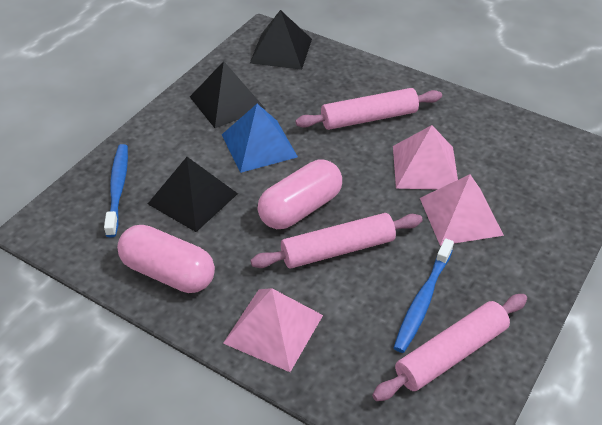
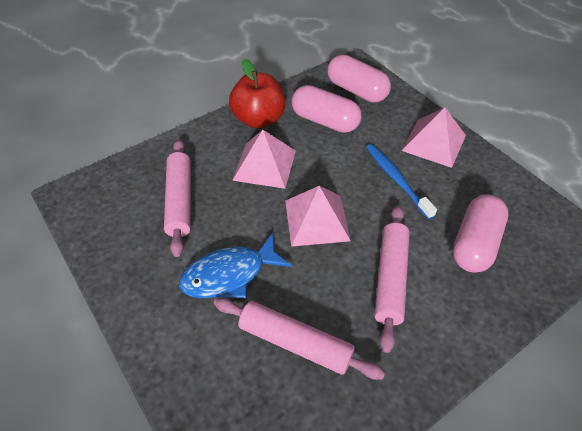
black pyramid: [148,157,238,232] [190,61,265,128] [250,10,312,70] = 3 -> none = 0
blue fish: none = 0 -> [179,233,291,299] = 1
blue pyramid: [222,104,298,173] = 1 -> none = 0
blue toothbrush: [104,144,128,237] [394,239,454,353] = 2 -> [366,144,437,219] = 1
pink capsule: [117,225,215,293] [258,160,342,229] = 2 -> [291,85,362,133] [327,55,391,103] [453,195,509,273] = 3
red apple: none = 0 -> [229,59,285,129] = 1

